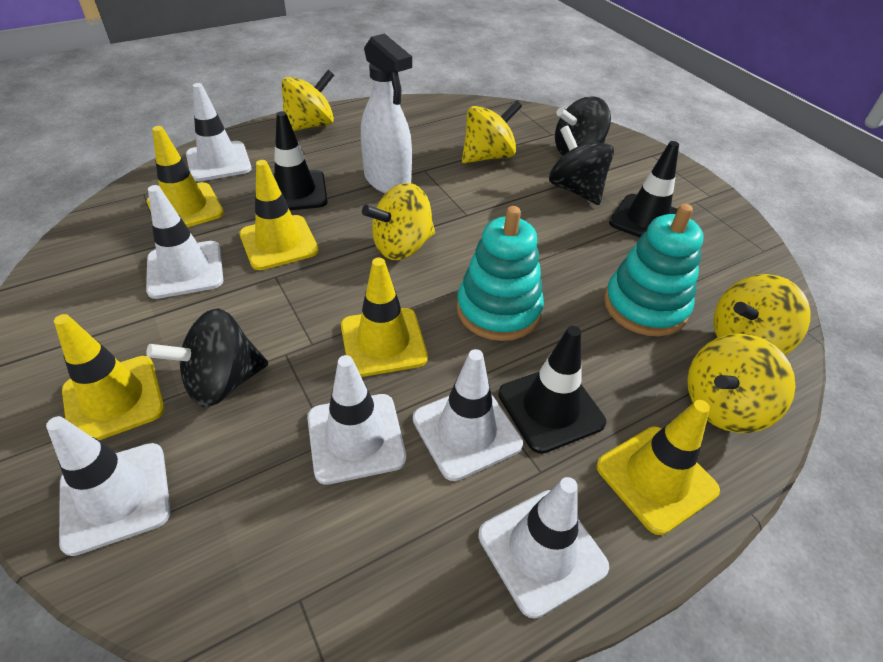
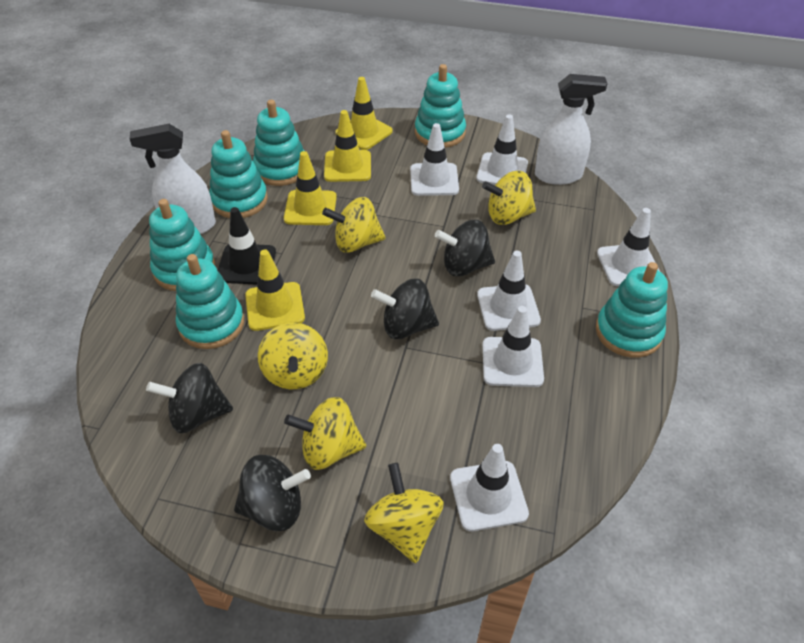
black spinning top: [146,308,268,407] [549,125,614,205] [555,96,611,155] = 3 -> [146,363,233,433] [234,455,311,531] [371,278,439,339] [435,220,495,277] = 4
black traffic cone: [273,111,328,210] [498,326,606,454] [609,141,679,238] = 3 -> [218,207,276,285] = 1
turquoise stacking toy: [457,206,544,341] [604,204,704,336] = 2 -> [149,199,215,291] [176,254,244,349] [209,130,268,218] [253,100,304,186] [415,64,466,148] [596,262,668,358] = 6
white spray bottle: [361,33,412,193] = 1 -> [129,124,216,234] [535,74,608,185] = 2
yellow traffic cone: [54,314,165,440] [147,126,224,227] [239,160,319,270] [341,258,428,377] [596,400,720,535] = 5 -> [245,249,305,331] [284,151,337,225] [324,110,371,182] [335,77,393,150] = 4

